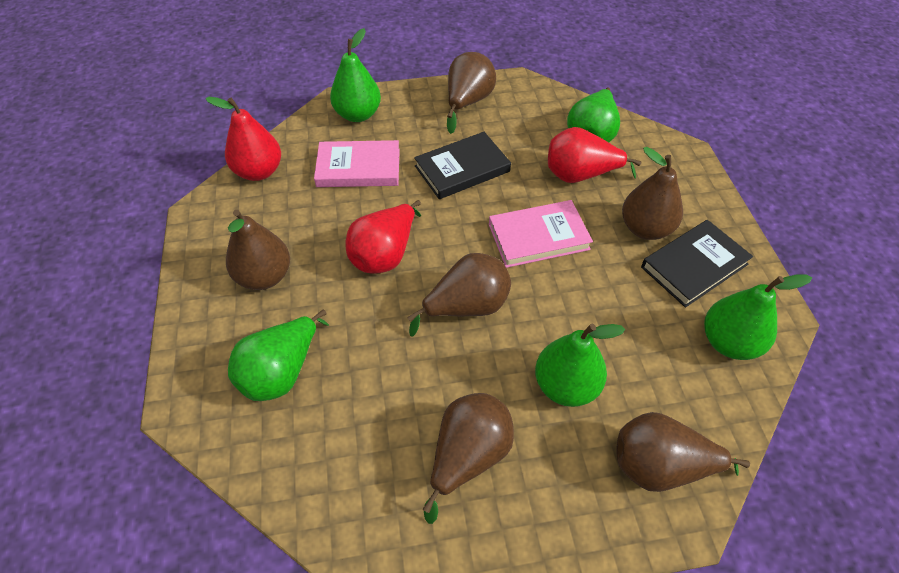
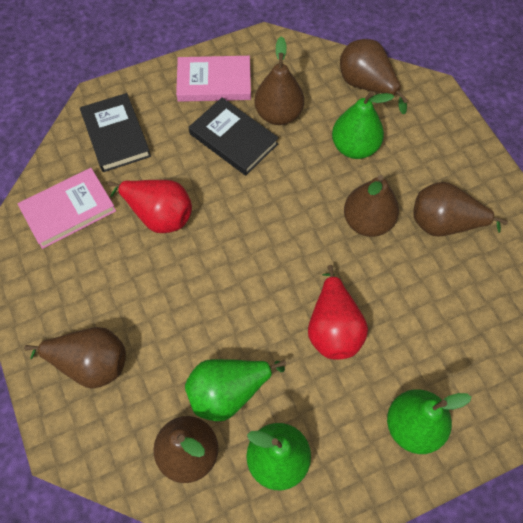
green pear: [228,310,329,401] [330,28,381,122] [535,324,625,407] [567,87,620,142] [704,274,812,360] = 5 -> [185,359,286,421] [247,423,311,490] [332,91,394,159] [387,389,471,454] = 4
red pear: [205,97,281,181] [346,200,421,274] [548,127,641,183] = 3 -> [108,180,192,233] [308,265,368,360] = 2

